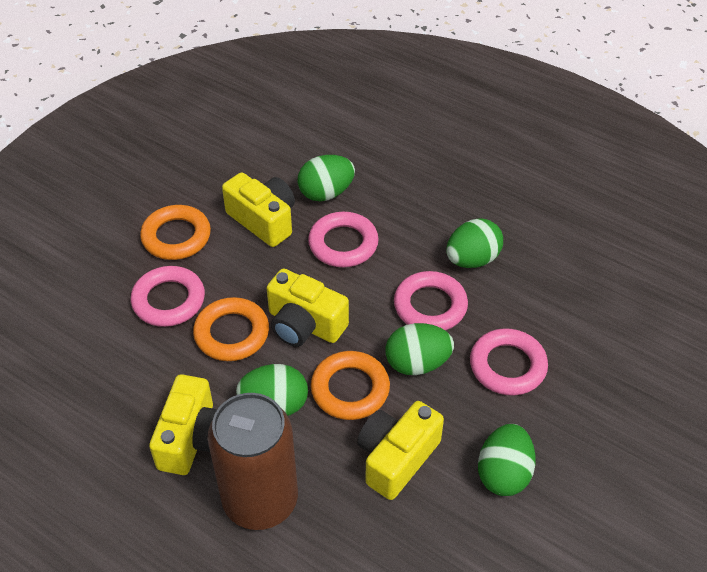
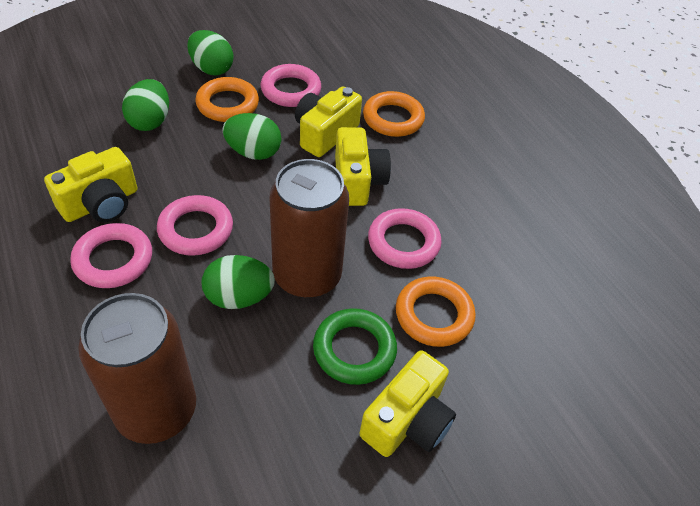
brown can: [208,393,298,530] = 1 -> [78,293,196,444] [270,159,349,298] = 2
green egg: [236,364,308,416] [297,155,355,201] [385,323,454,375] [446,218,503,268] [478,424,536,496] = 5 -> [122,79,169,131] [187,30,234,75] [202,255,275,309] [222,113,281,160] = 4
green ring: none = 0 -> [313,308,397,385] = 1

